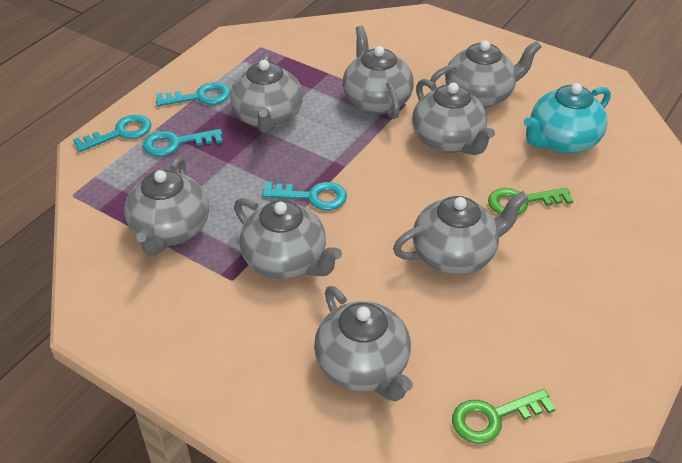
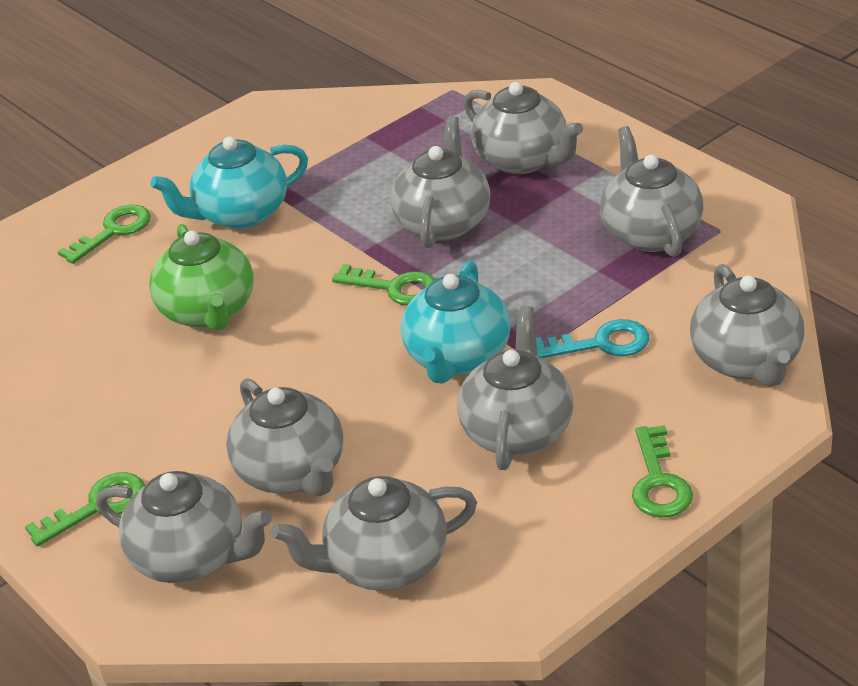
green key: [452,389,556,444] [488,187,573,215] = 2 -> [25,472,145,547] [58,205,151,264] [332,264,436,306] [632,425,693,517] = 4
green teapot: none = 0 -> [149,224,254,331] = 1
turquoise key: [73,115,151,152] [143,129,223,156] [156,82,231,106] [262,182,347,210] = 4 -> [536,319,650,359] = 1
turquoise teapot: [524,83,611,154] = 1 -> [150,137,308,229] [401,261,511,384] = 2

